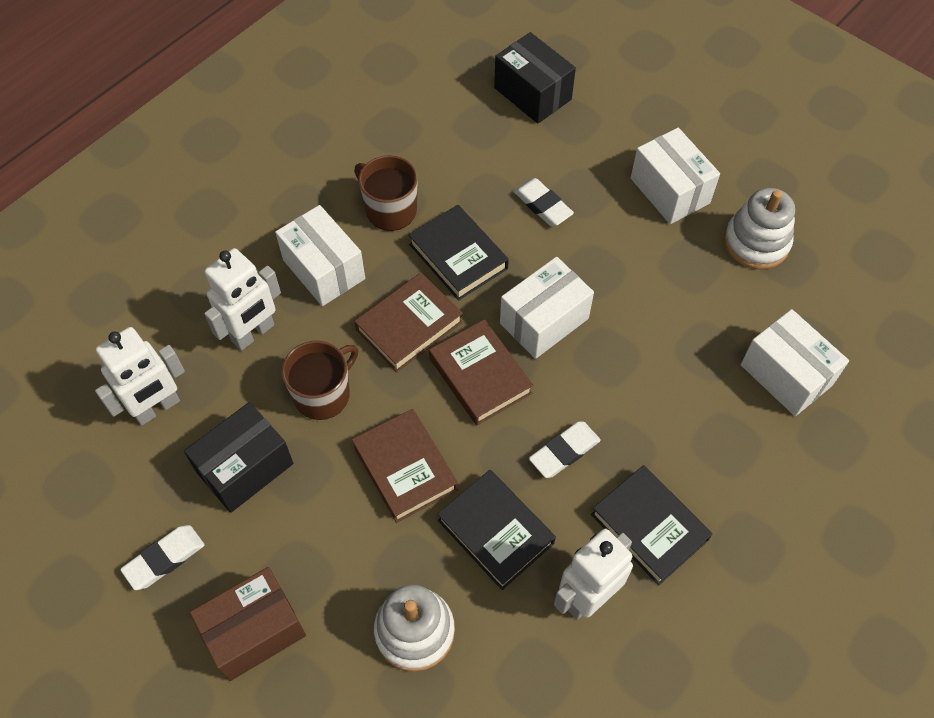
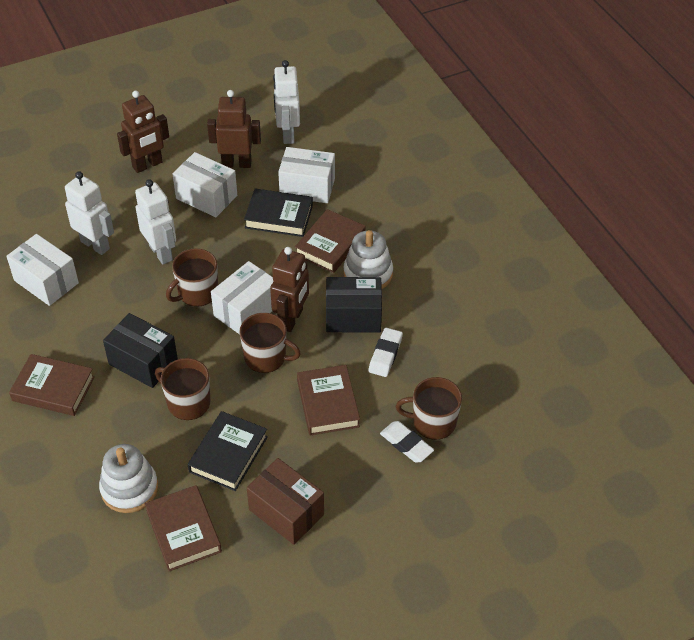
black book: [409,205,509,300] [437,470,556,590] [591,465,712,585] = 3 -> [188,411,268,491] [244,189,313,237] = 2
brown book: [352,409,458,523] [354,273,463,372] [429,319,533,425] = 3 -> [9,354,95,416] [145,485,222,572] [295,209,366,273] [297,365,360,435] = 4
brown mug: [282,341,358,420] [354,155,417,231] = 2 -> [155,358,210,420] [166,248,218,307] [239,313,301,373] [396,377,462,440] = 4
brown robot: none = 0 -> [117,91,169,173] [207,90,261,168] [270,247,309,332] = 3
white eraser: [120,525,205,590] [513,178,574,226] [529,421,601,478] = 3 -> [368,328,403,377] [380,421,434,463] = 2

